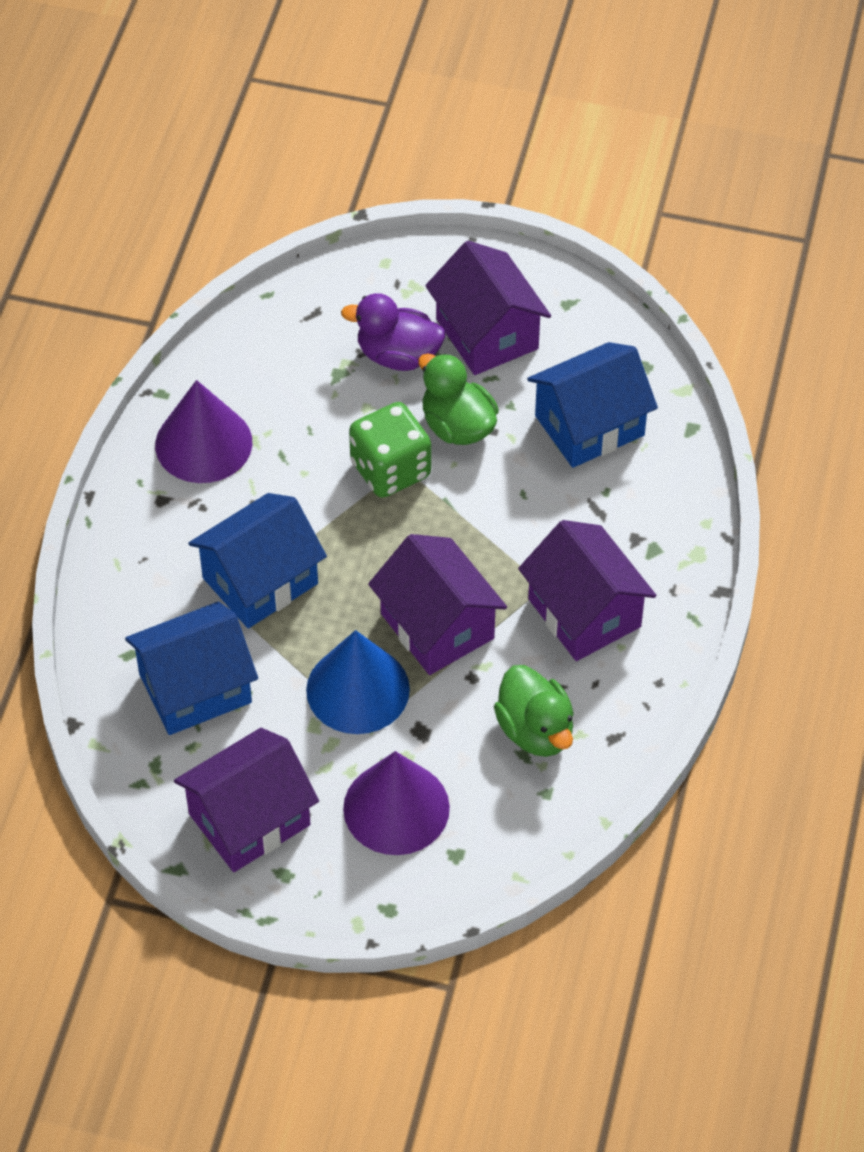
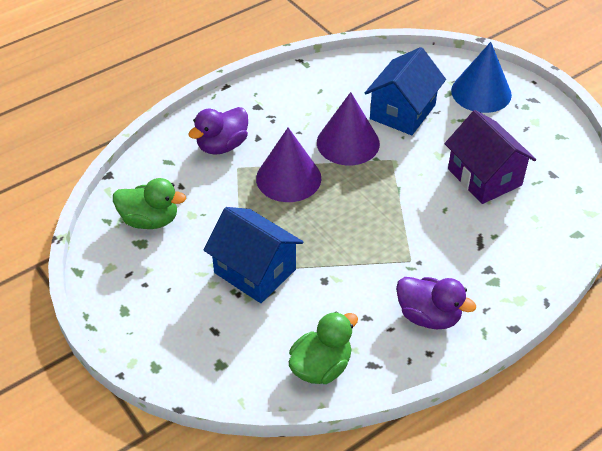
blue house: [125,602,258,735] [188,493,327,628] [527,342,658,468] = 3 -> [203,207,303,303] [365,47,446,135] = 2
green dice: [349,402,431,498] = 1 -> none = 0
purple duck: [341,293,445,371] = 1 -> [188,107,248,155] [396,277,476,329] = 2
purple house: [174,728,319,872] [368,534,507,675] [425,241,551,375] [518,520,657,661] = 4 -> [445,110,536,204] = 1

